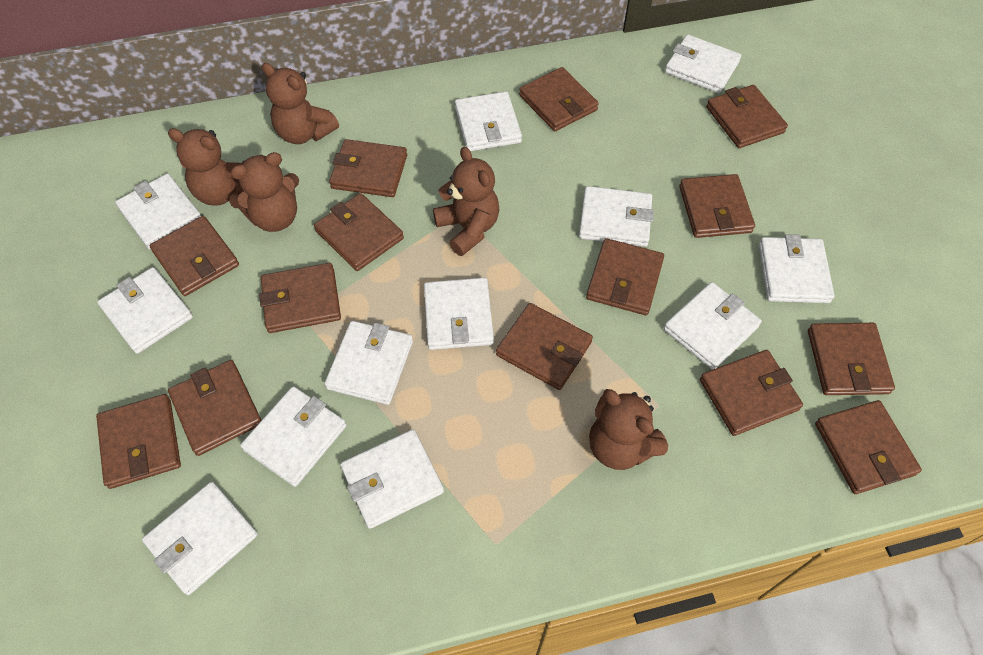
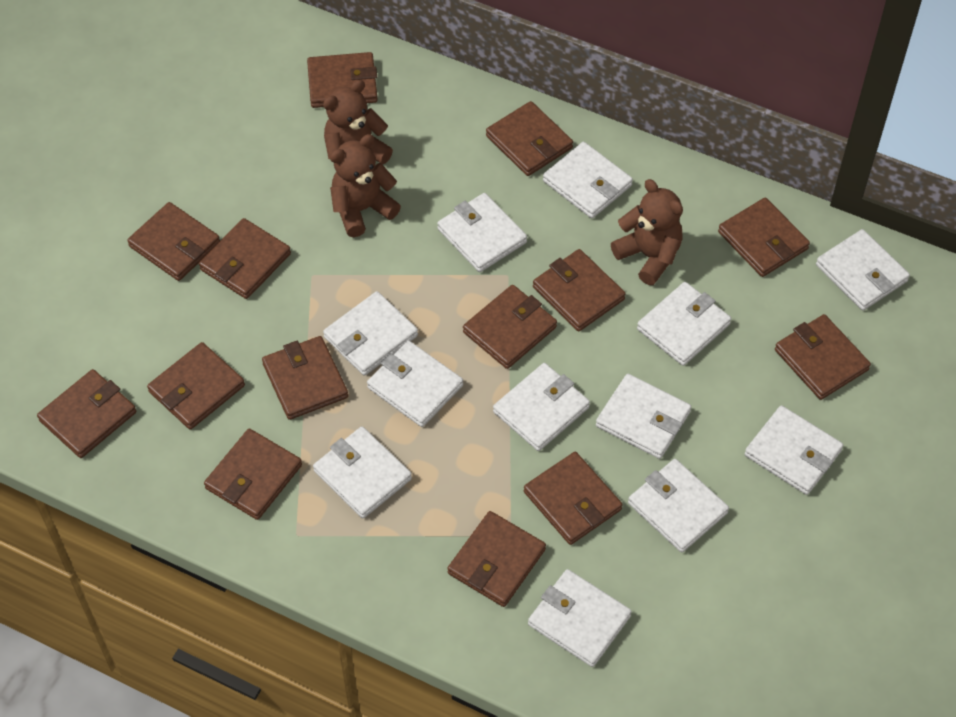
brown teddy bear: [168,128,244,206] [229,152,299,232] [262,63,339,144] [433,147,500,256] [589,389,668,470] = 5 -> [323,80,393,164] [330,134,401,237] [611,179,683,285] = 3

